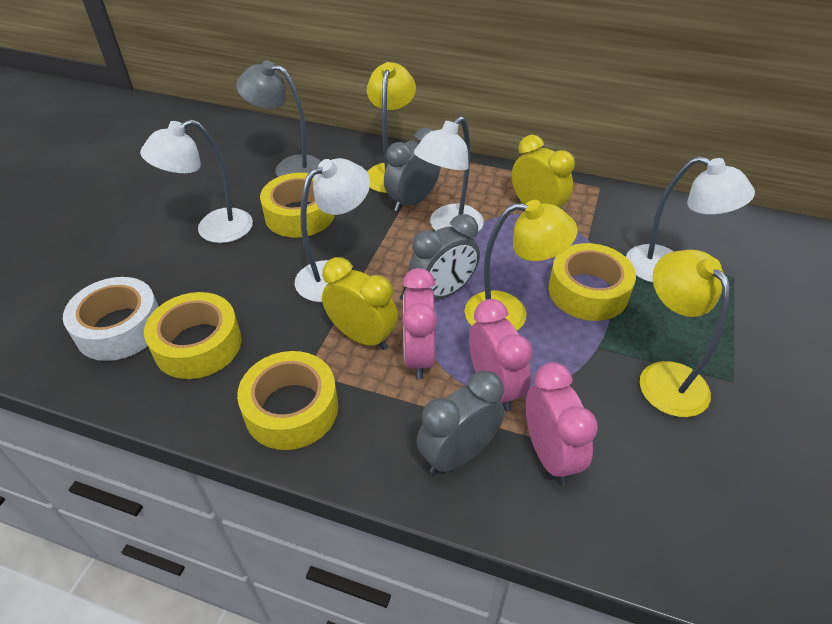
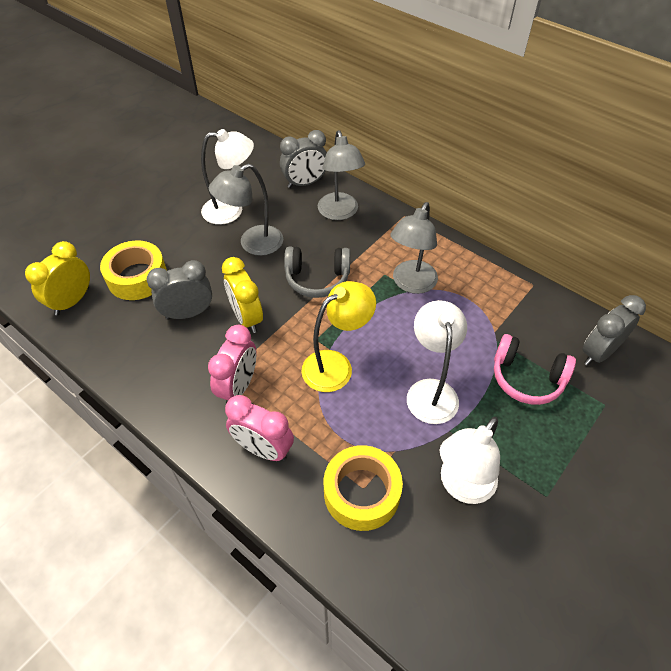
grey headphones: none = 0 -> [284,247,350,298] = 1
grey lamp: [236,61,321,177] = 1 -> [209,164,283,256] [318,130,365,220] [391,202,438,294] = 3
pink clock: [402,268,437,379] [469,299,533,412] [526,362,598,485] = 3 -> [208,325,256,403] [225,395,294,461] = 2
pink headphones: none = 0 -> [494,334,576,405] = 1
white lamp: [140,119,253,243] [295,158,370,302] [414,116,484,232] [626,156,755,283] = 4 -> [201,129,254,225] [407,300,467,424] [440,417,500,504] = 3
white tape: [63,277,159,361] = 1 -> none = 0
yellow lamp: [367,62,416,193] [464,200,578,331] [640,250,730,417] = 3 -> [301,281,376,392] = 1
yellow tape: [144,292,242,379] [237,351,338,450] [260,173,335,238] [548,243,636,321] = 4 -> [100,240,167,300] [324,445,403,531] = 2

